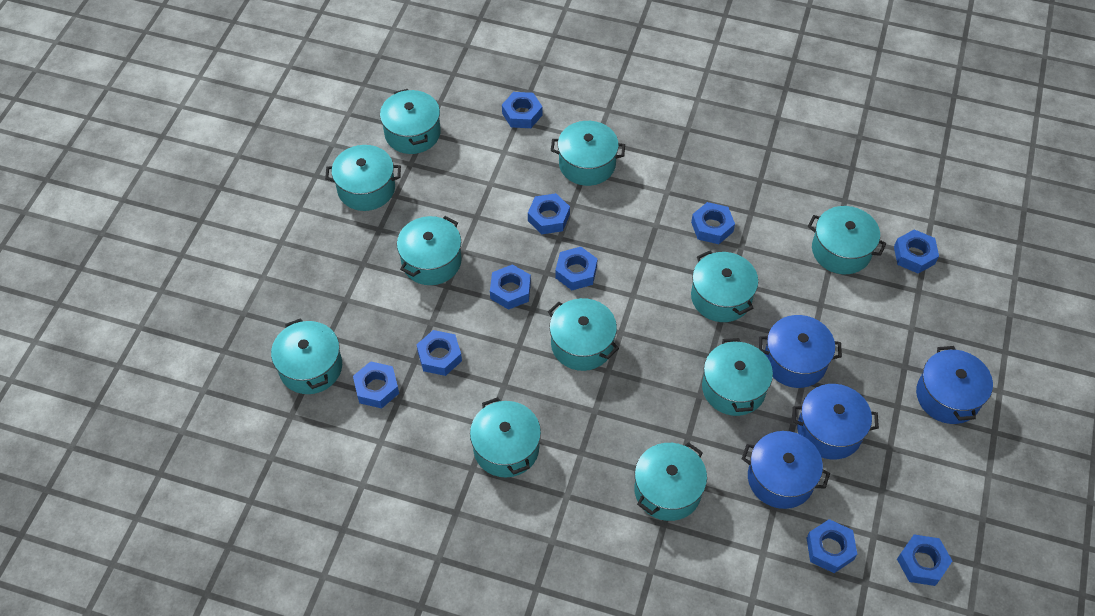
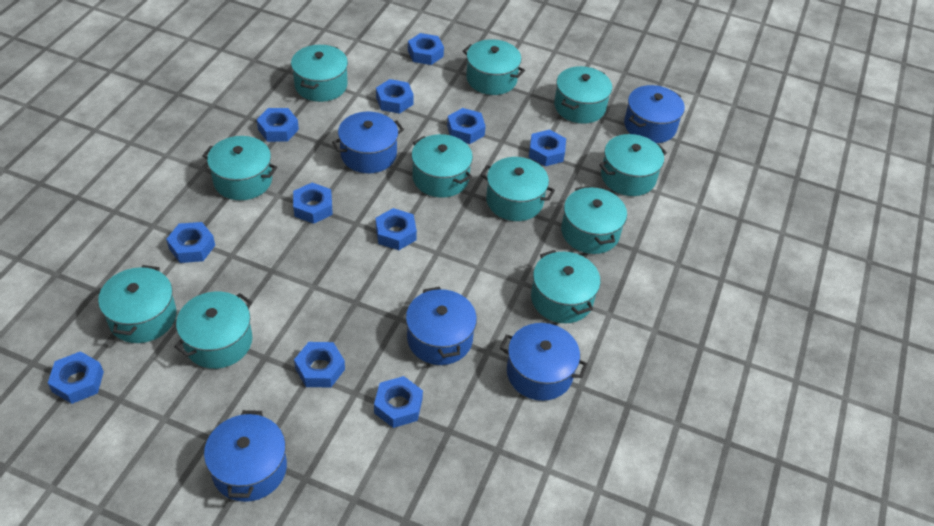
blue nut: [353,361,399,408] [416,330,462,376] [490,264,531,310] [502,92,542,128] [528,193,570,234] [555,247,598,290] [691,202,735,244] [806,519,857,573] [894,229,939,274] [897,535,952,586] = 10 -> [48,351,104,404] [166,222,215,263] [257,108,299,142] [293,183,333,224] [294,342,345,387] [374,376,423,428] [376,79,414,114] [376,208,417,250] [408,33,444,65] [447,108,486,144] [529,129,566,166] = 11
blue pot: [742,431,830,509] [759,315,842,388] [793,384,879,460] [916,346,993,424] = 4 -> [204,410,287,502] [332,112,404,173] [406,287,477,365] [500,323,588,401] [624,85,685,143] = 5

